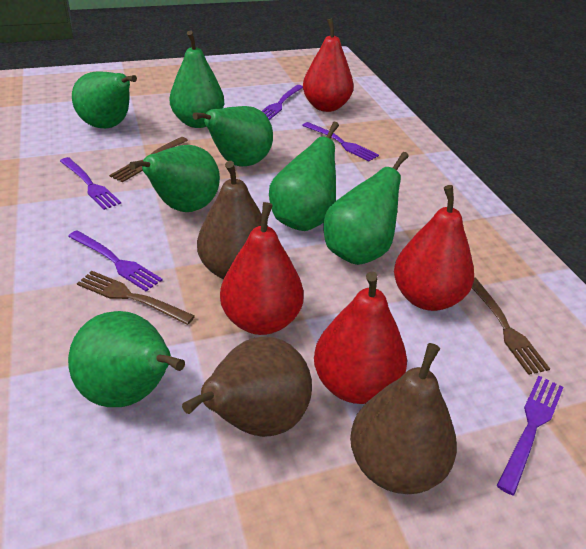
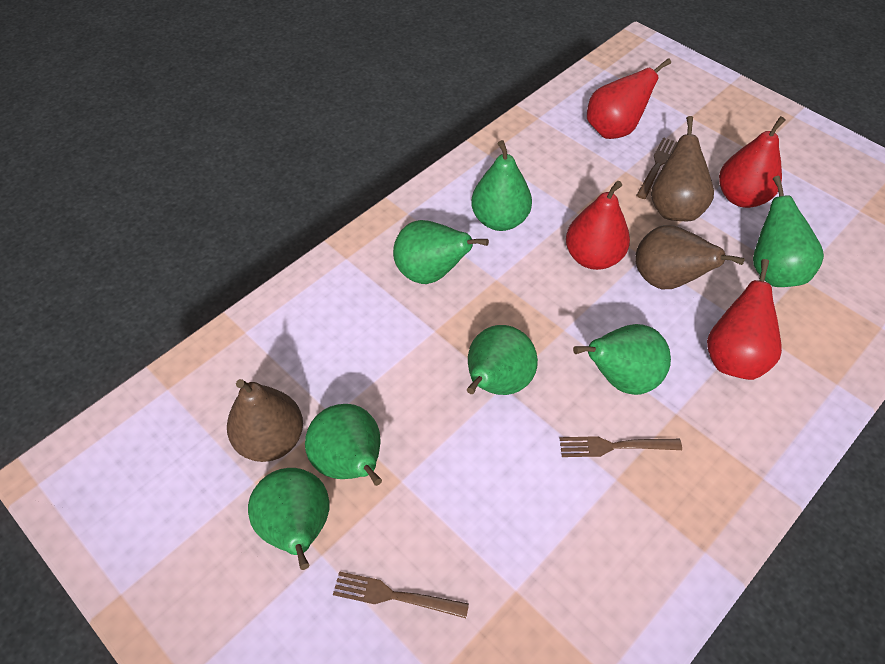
purple fork: [60,157,121,210] [68,230,162,291] [262,85,303,120] [302,122,379,162] [497,376,564,495] = 5 -> none = 0

